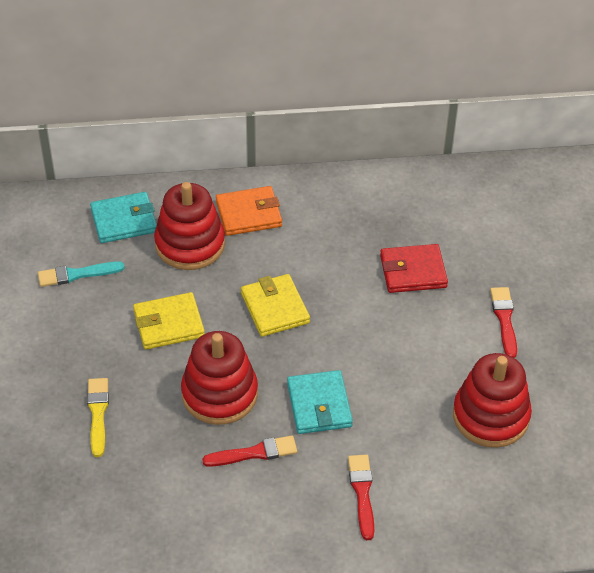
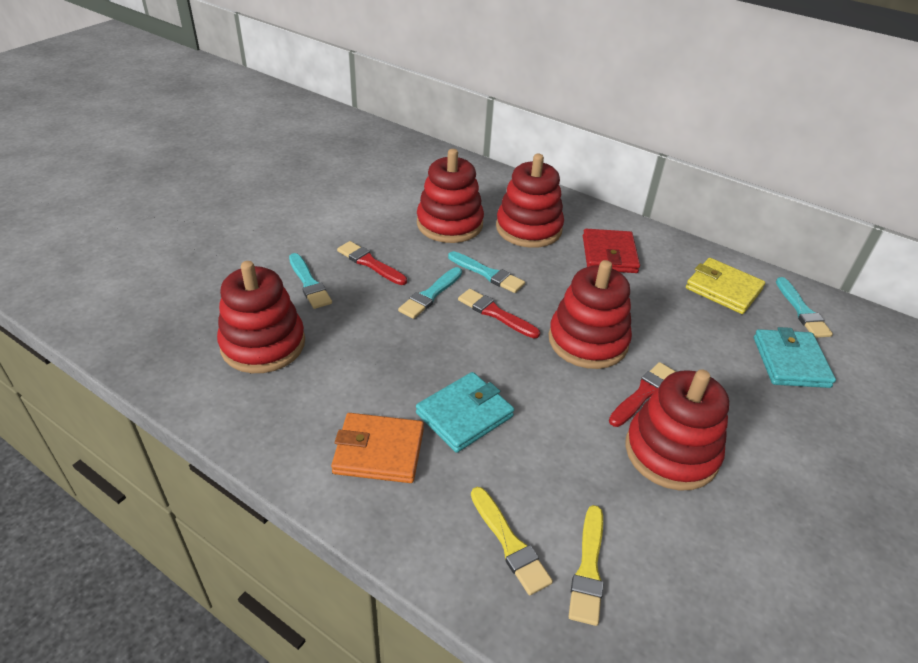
red stacking toy: [154,182,225,270] [181,331,258,425] [453,353,532,448] = 3 -> [217,261,305,373] [417,149,484,243] [496,154,564,248] [549,260,632,369] [625,369,729,490] = 5
turquoise brush: [38,262,125,287] = 1 -> [289,253,332,309] [398,267,462,319] [448,251,525,293] [776,277,833,338] = 4
yellow brush: [87,378,109,457] = 1 -> [471,487,553,595] [568,505,604,626] = 2
yellow wallet: [133,292,205,350] [241,274,310,337] = 2 -> [686,258,765,314] = 1

